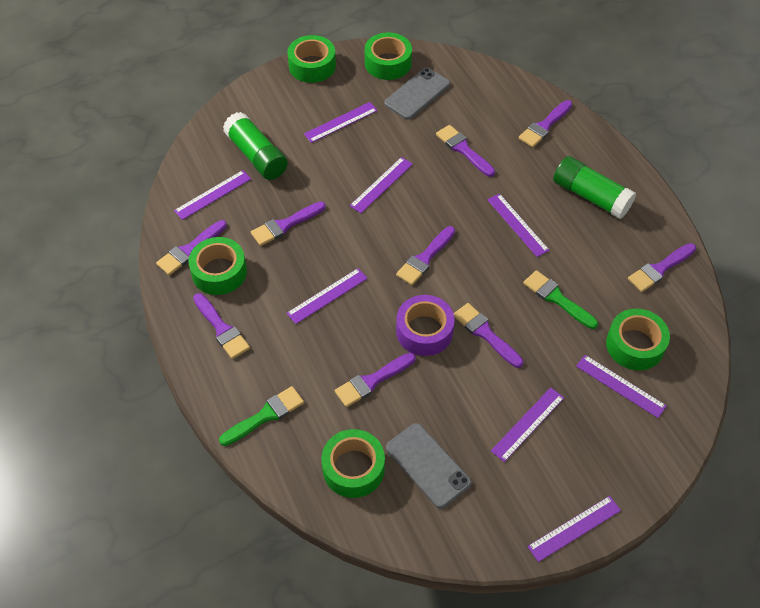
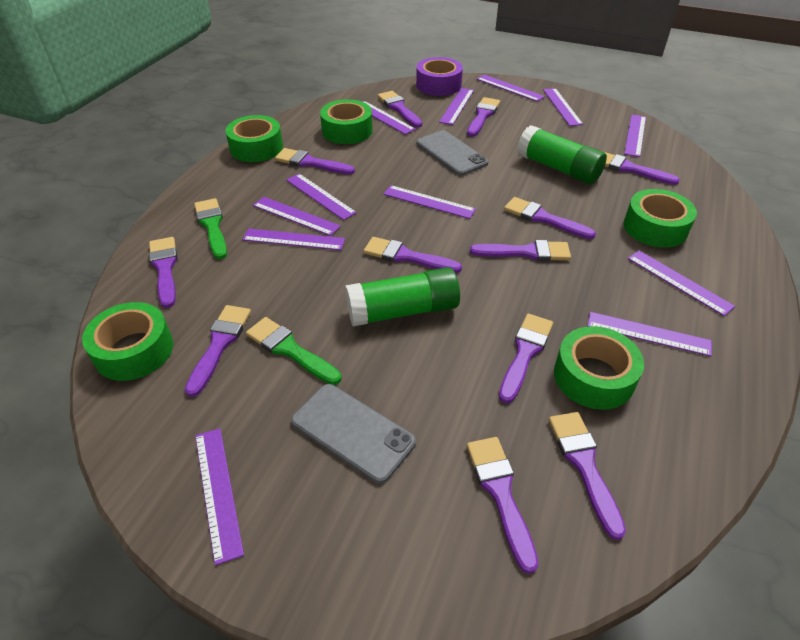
purple brush: [156,220,227,275] [193,293,250,359] [251,202,326,246] [335,353,416,407] [396,226,455,285] [436,125,495,177] [454,303,523,368] [518,100,572,148] [628,243,696,292] = 9 -> [149,237,178,308] [185,305,251,397] [275,148,355,175] [363,237,462,273] [378,91,422,128] [467,97,500,137] [467,437,539,574] [470,240,571,261] [499,314,553,404] [504,197,596,239] [549,412,626,540] [602,151,680,185] = 12
purple ruler: [174,170,251,220] [286,268,368,324] [304,102,378,143] [350,157,413,213] [487,194,550,257] [491,388,564,462] [527,496,621,562] [576,355,667,418] = 8 -> [195,428,244,565] [242,228,345,250] [253,197,341,236] [286,174,357,220] [362,101,416,135] [383,185,476,219] [439,88,474,125] [477,75,545,102] [543,88,583,126] [587,312,712,357] [624,115,646,157] [628,250,735,316] = 12

